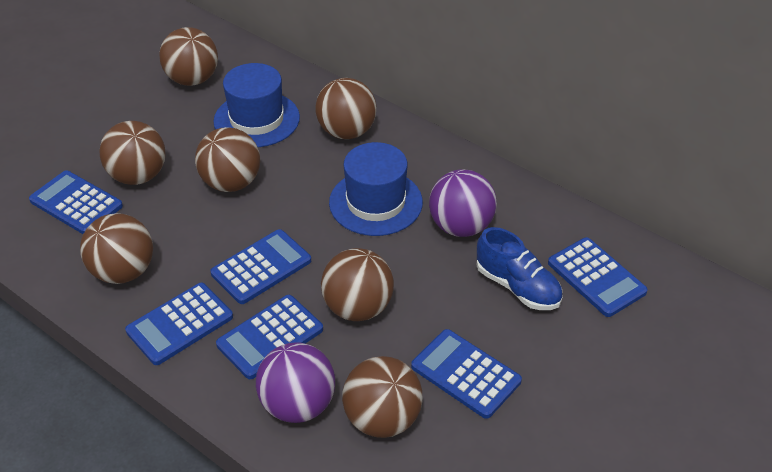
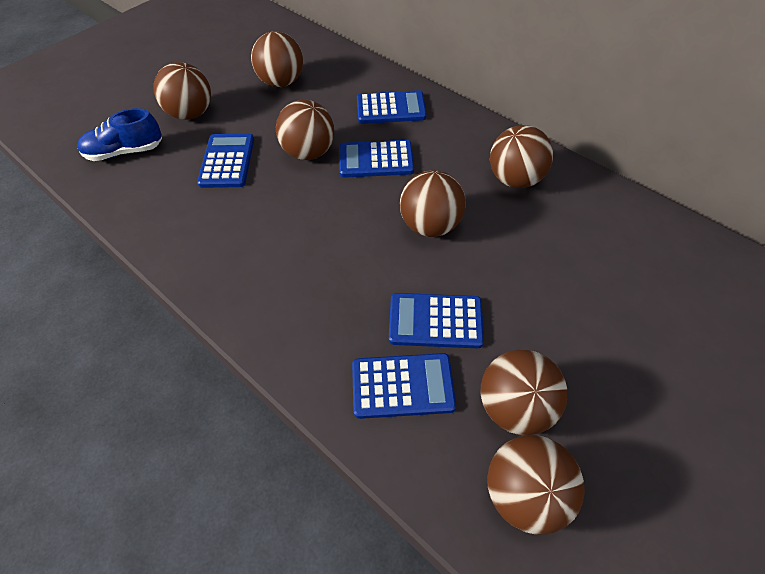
blue calculator: [29,170,123,234] [125,283,233,365] [210,229,311,304] [216,295,323,379] [411,329,522,419] [548,237,648,317] = 6 -> [197,134,254,188] [339,140,414,178] [352,353,456,419] [357,90,427,124] [389,293,484,348] = 5
blue hat: [213,63,300,147] [329,142,423,236] = 2 -> none = 0
purple ball: [256,342,335,423] [429,169,497,237] = 2 -> none = 0

